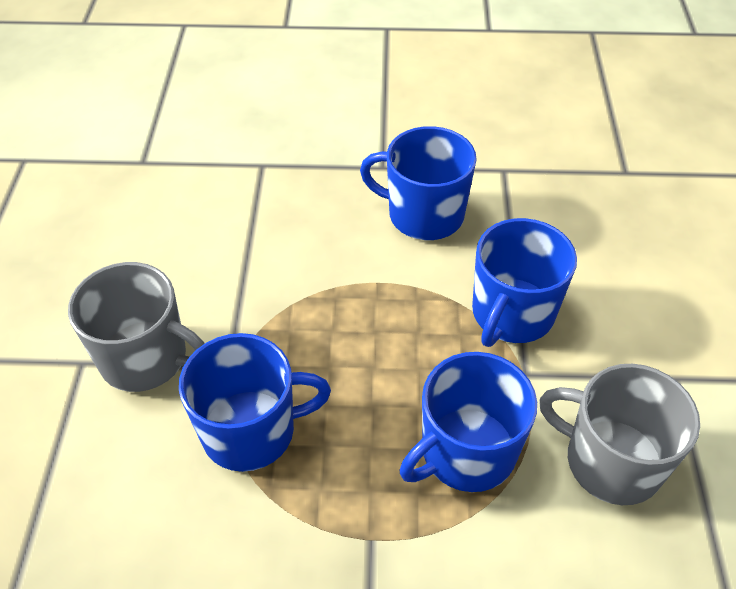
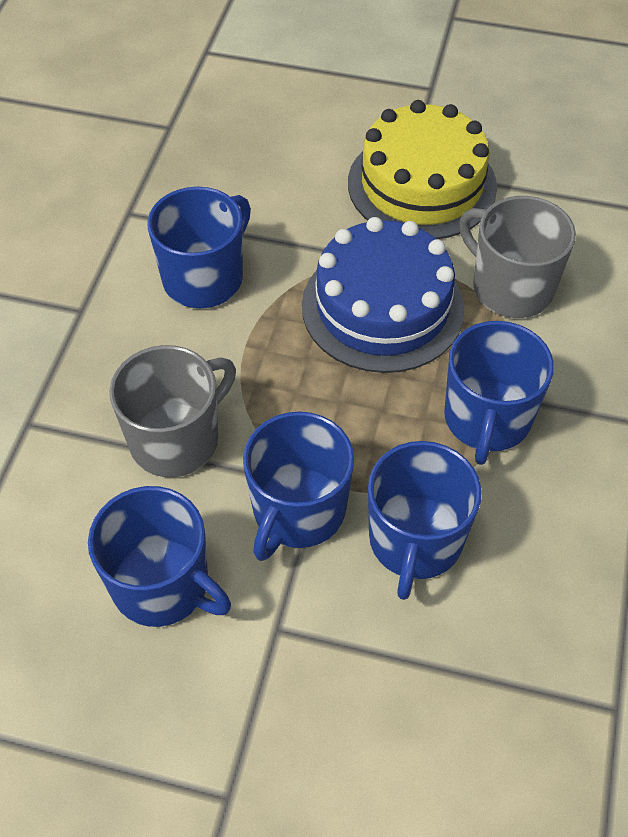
blue cake: none = 0 -> [302,217,465,373] = 1
blue mug: [179,333,331,472] [360,126,477,240] [400,352,537,492] [472,218,577,347] = 4 -> [88,486,231,627] [147,187,251,308] [243,412,354,561] [368,441,482,600] [444,321,554,465] = 5
yellow cake: none = 0 -> [348,100,497,239] = 1

